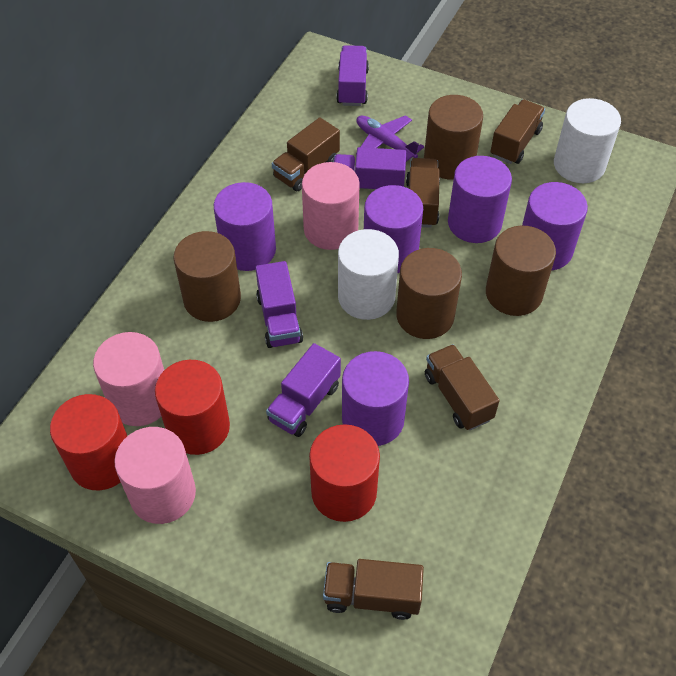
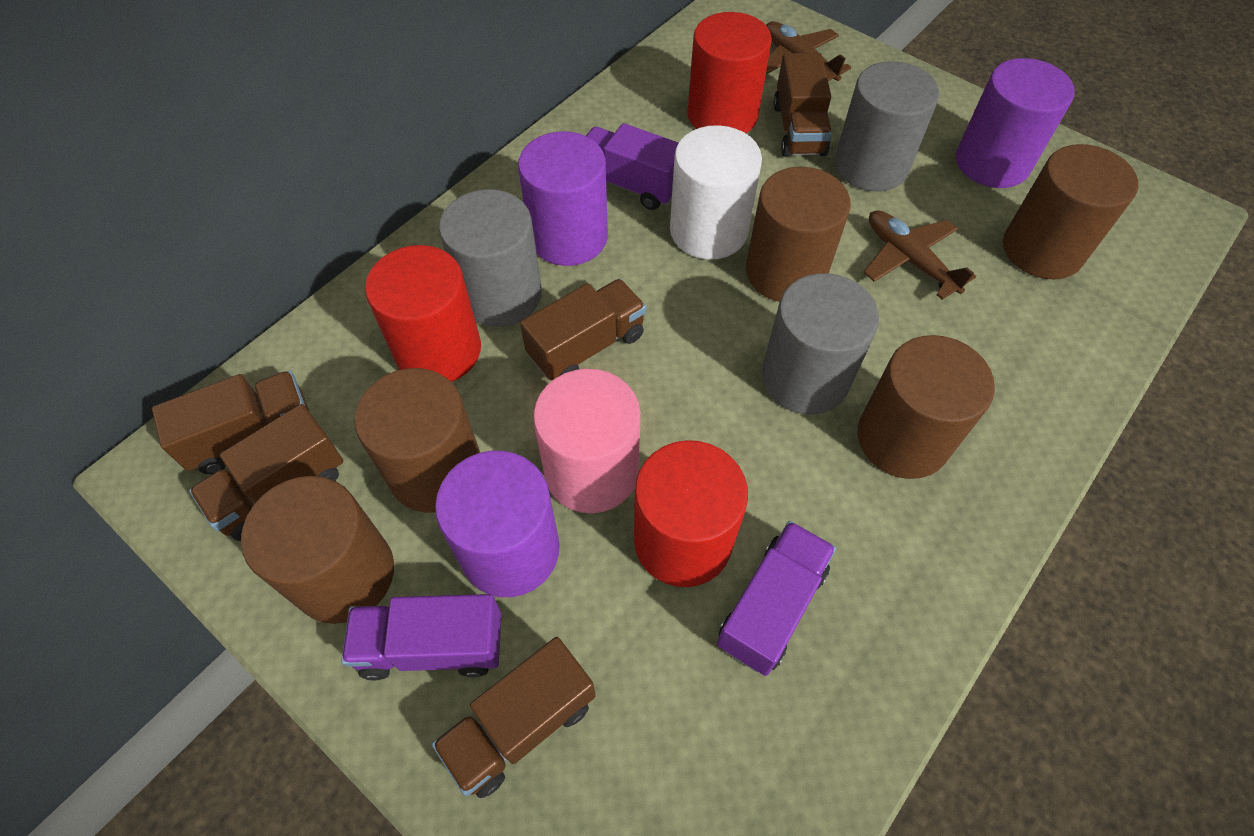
brown cylinder: [174,231,241,322] [396,248,462,339] [424,95,483,179] [486,226,556,316] = 4 -> [241,476,394,624] [354,368,480,513] [746,167,851,302] [858,335,995,479] [1003,144,1138,279] = 5
brown plane: none = 0 -> [766,21,851,81] [863,210,976,300] = 2
grey cylinder: none = 0 -> [439,189,542,327] [762,273,879,415] [834,61,939,191] = 3
pink cylinder: [93,332,164,426] [114,427,196,524] [302,162,360,250] = 3 -> [533,369,641,513] = 1
purple cylinder: [214,182,276,271] [342,351,409,446] [364,185,423,273] [448,156,512,243] [522,182,588,271] = 5 -> [435,451,560,597] [518,131,608,266] [956,58,1075,188] = 3
purple plane: [356,115,424,162] = 1 -> none = 0
purple truck: [256,261,303,348] [266,343,341,437] [333,147,406,189] [336,45,369,106] = 4 -> [341,594,501,680] [586,123,678,210] [717,521,836,676] = 3
white cylinder: [338,229,399,320] [554,98,621,183] = 2 -> [670,125,762,260] = 1

